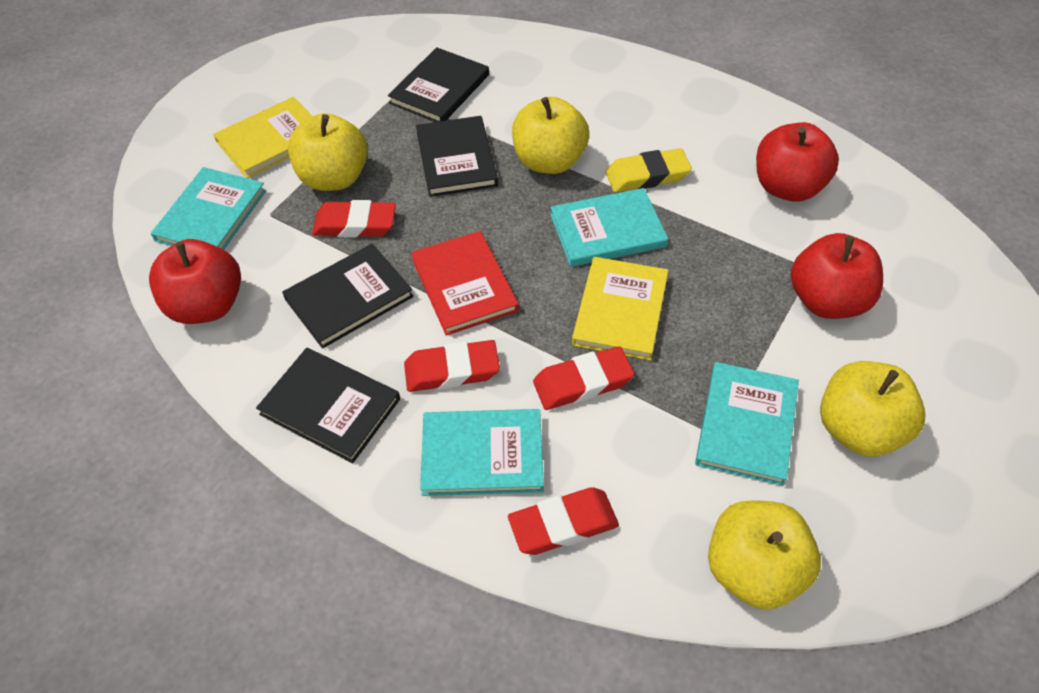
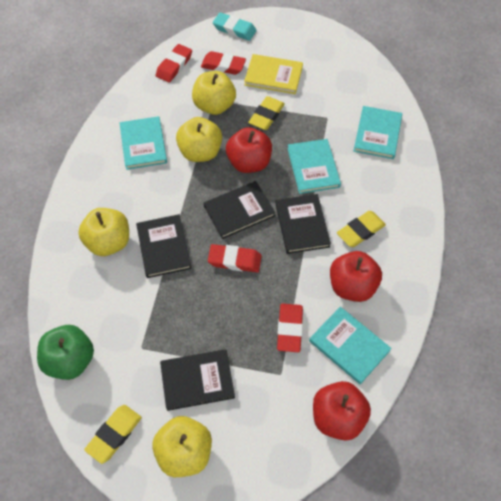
green apple: none = 0 -> [37,325,94,380] = 1
red book: [411,231,519,336] = 1 -> none = 0
turquoise eraser: none = 0 -> [213,13,257,41] = 1
yellow book: [213,97,313,178] [572,257,668,360] = 2 -> [244,54,303,94] = 1
yellow eraser: [606,148,692,192] = 1 -> [84,405,142,464] [248,96,285,130] [337,211,386,247] = 3

